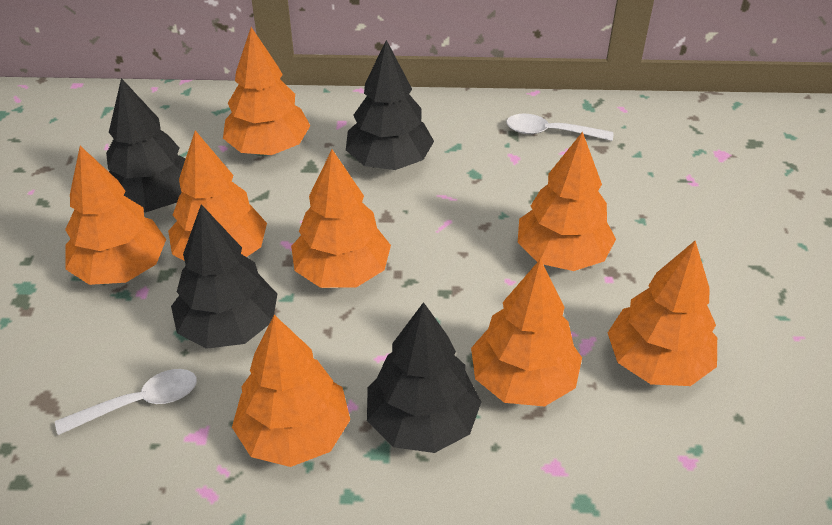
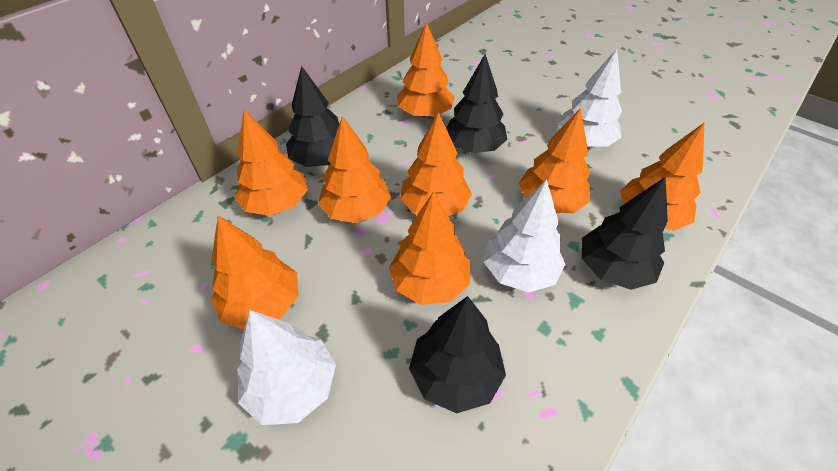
white spoon: [55,369,197,435] [506,114,613,141] = 2 -> none = 0
white tree: none = 0 -> [237,310,336,425] [484,179,566,293] [557,49,622,147] = 3

